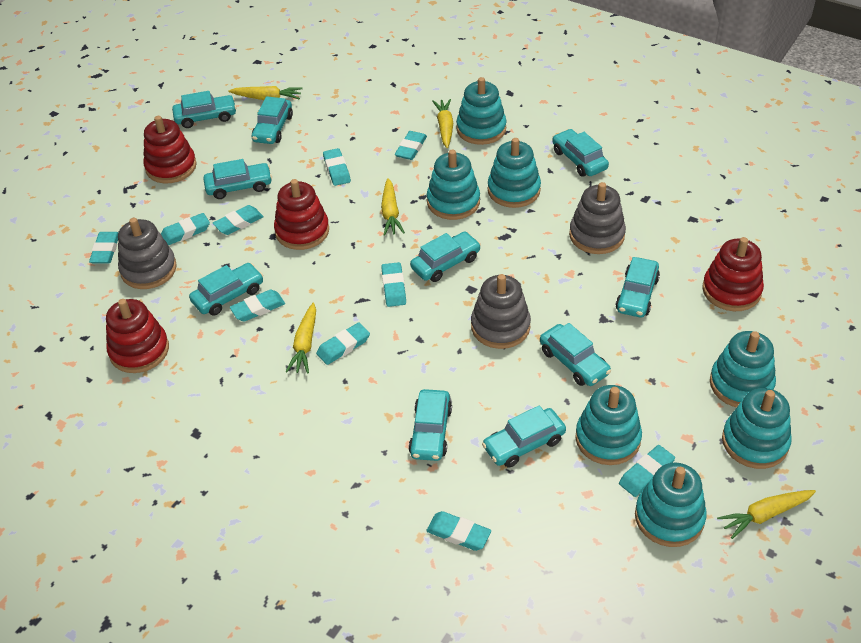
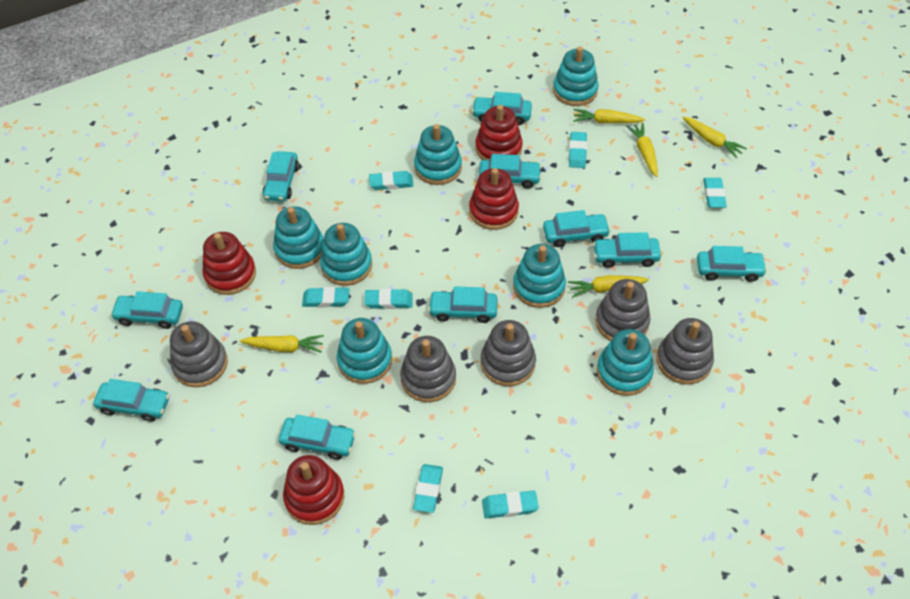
grey stacking toy: [118,218,177,289] [471,274,531,349] [569,182,626,254] = 3 -> [170,321,228,387] [400,336,456,402] [481,320,536,386] [595,279,651,341] [657,318,714,385] = 5
turquoise eraser: [89,232,118,264] [161,213,210,245] [213,205,264,235] [230,289,285,322] [316,323,370,365] [323,148,351,186] [381,262,406,307] [395,131,427,160] [426,511,491,551] [619,445,675,497] = 10 -> [302,287,349,307] [364,289,413,309] [369,171,413,190] [413,464,443,513] [482,491,539,519] [569,132,587,168] [703,178,727,208] = 7

